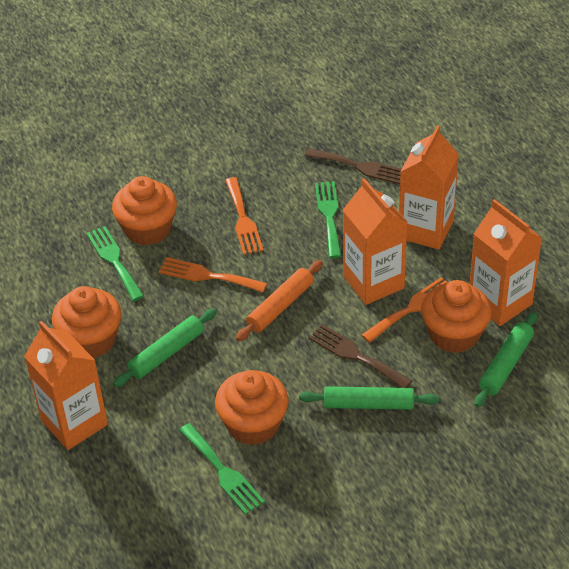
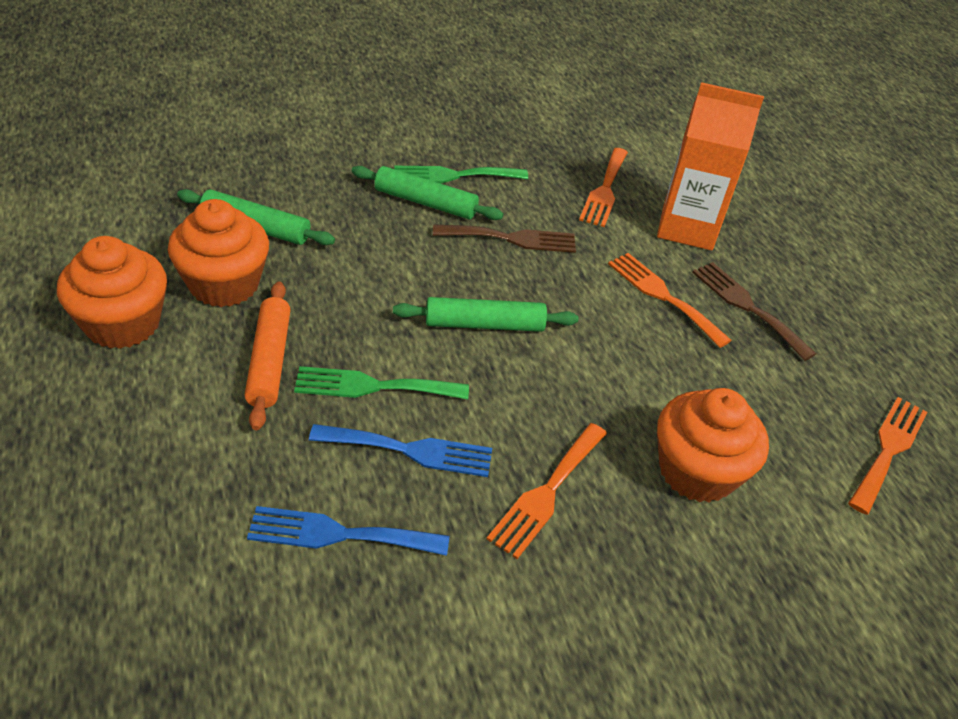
blue fork: none = 0 -> [247,506,450,556] [309,424,492,477] = 2
green fork: [87,226,144,301] [179,423,265,515] [315,181,341,258] = 3 -> [294,366,469,399] [394,166,528,183] = 2
orange carton: [24,321,108,450] [343,178,407,305] [399,125,459,250] [470,199,542,326] = 4 -> [657,82,764,250] = 1
orange cupcake: [52,286,121,358] [112,176,177,246] [215,370,289,445] [421,280,492,353] = 4 -> [57,236,167,349] [168,199,269,307] [657,388,769,503] = 3
orange fork: [159,257,267,292] [225,177,264,255] [361,277,447,343] = 3 -> [487,423,607,559] [579,148,628,227] [608,253,732,348] [848,397,928,515] = 4

